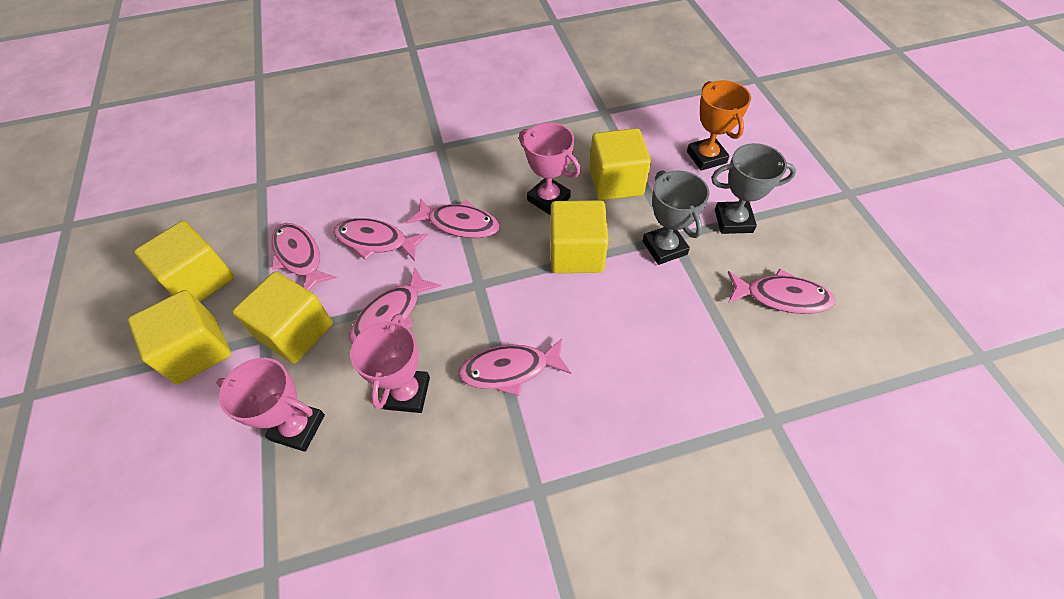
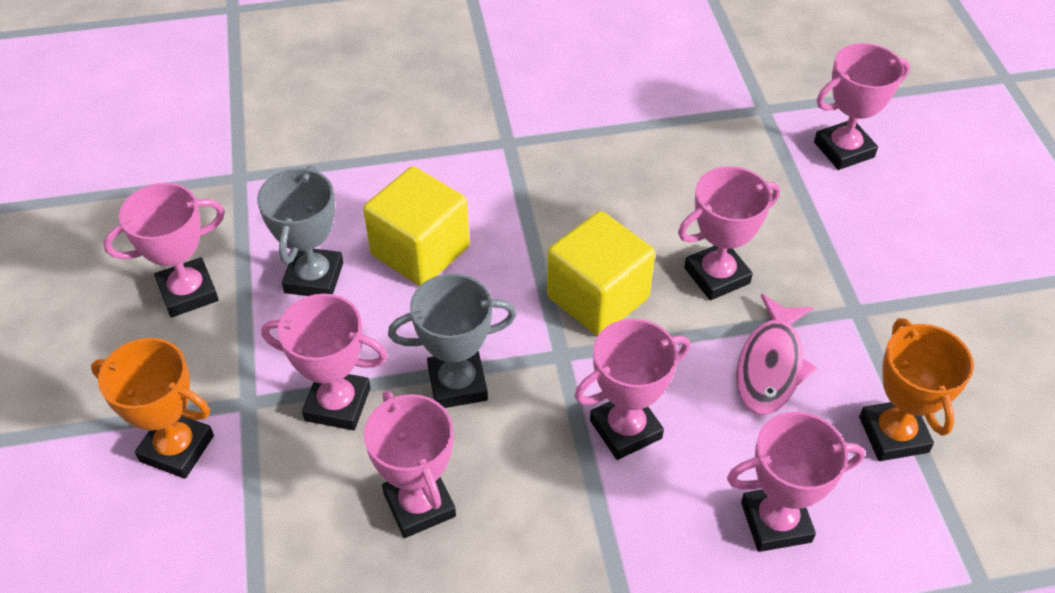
orange trophy: [687,80,751,171] = 1 -> [91,338,214,479] [859,318,974,461] = 2
pink fish: [271,223,337,290] [333,218,428,261] [349,267,441,344] [407,198,500,238] [458,338,571,396] [728,268,835,314] = 6 -> [736,294,817,415] = 1
pink trophy: [216,358,325,452] [350,314,430,413] [519,122,581,215] = 3 -> [103,183,225,317] [261,294,387,430] [364,391,456,538] [574,319,690,460] [678,166,780,300] [727,412,865,552] [814,43,910,170] = 7
yellow cube: [128,290,231,384] [134,221,234,302] [232,271,333,363] [550,200,609,273] [589,128,651,200] = 5 -> [363,166,470,286] [547,211,655,336] = 2

